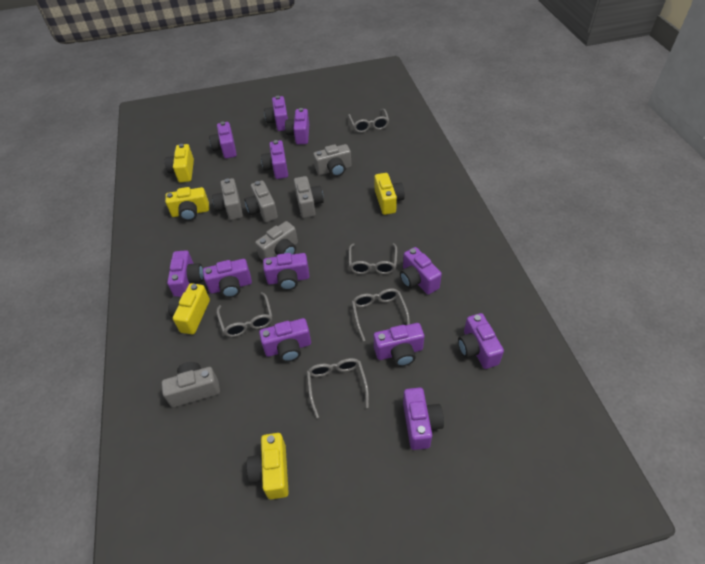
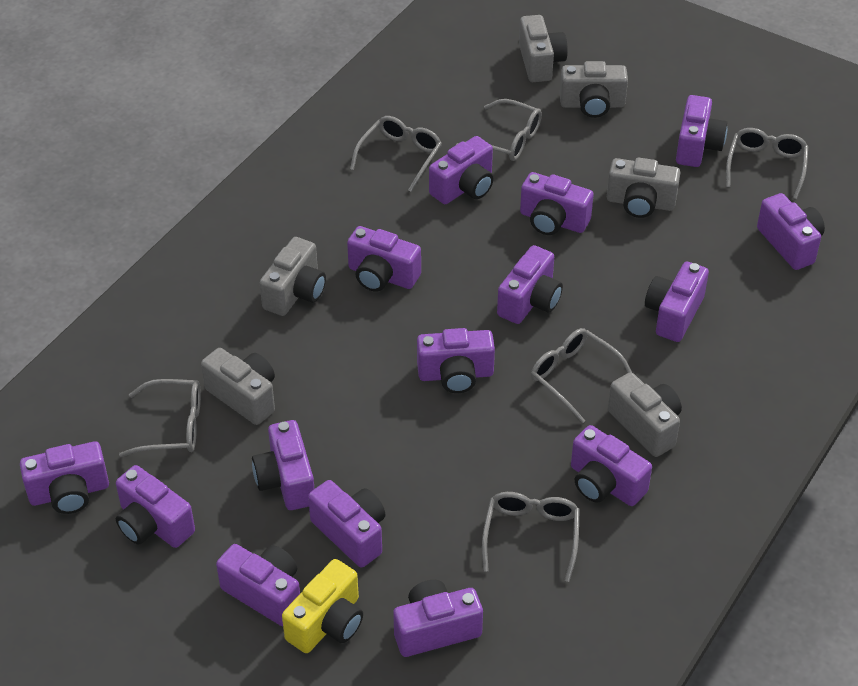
grey glasses: [217,292,272,337] [307,358,369,418] [348,109,389,133] [349,243,397,274] [352,288,410,341] = 5 -> [119,379,201,457] [350,116,442,192] [456,99,542,161] [482,492,580,582] [531,328,632,423] [726,128,808,199] = 6
purple camera: [167,250,204,297] [203,259,252,298] [209,121,237,159] [259,318,311,362] [261,140,288,179] [263,253,309,290] [264,96,288,131] [285,108,309,144] [374,323,424,366] [400,247,442,294] [403,387,444,450] [458,313,504,369] = 12 -> [20,441,109,514] [116,465,195,548] [216,544,300,626] [252,420,314,510] [308,480,386,567] [347,226,421,292] [393,580,483,657] [417,328,495,393] [429,136,494,204] [497,245,563,324] [520,172,594,235] [571,425,652,506] [645,261,709,342] [676,95,727,167] [757,193,825,270] = 15
yellow camera: [165,144,194,182] [165,187,209,221] [168,283,210,334] [247,433,289,499] [374,173,405,215] = 5 -> [282,559,363,653] = 1

